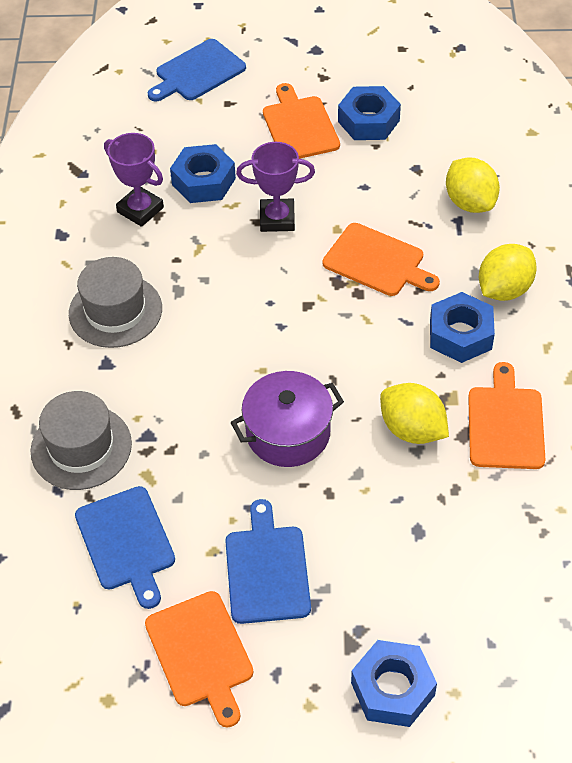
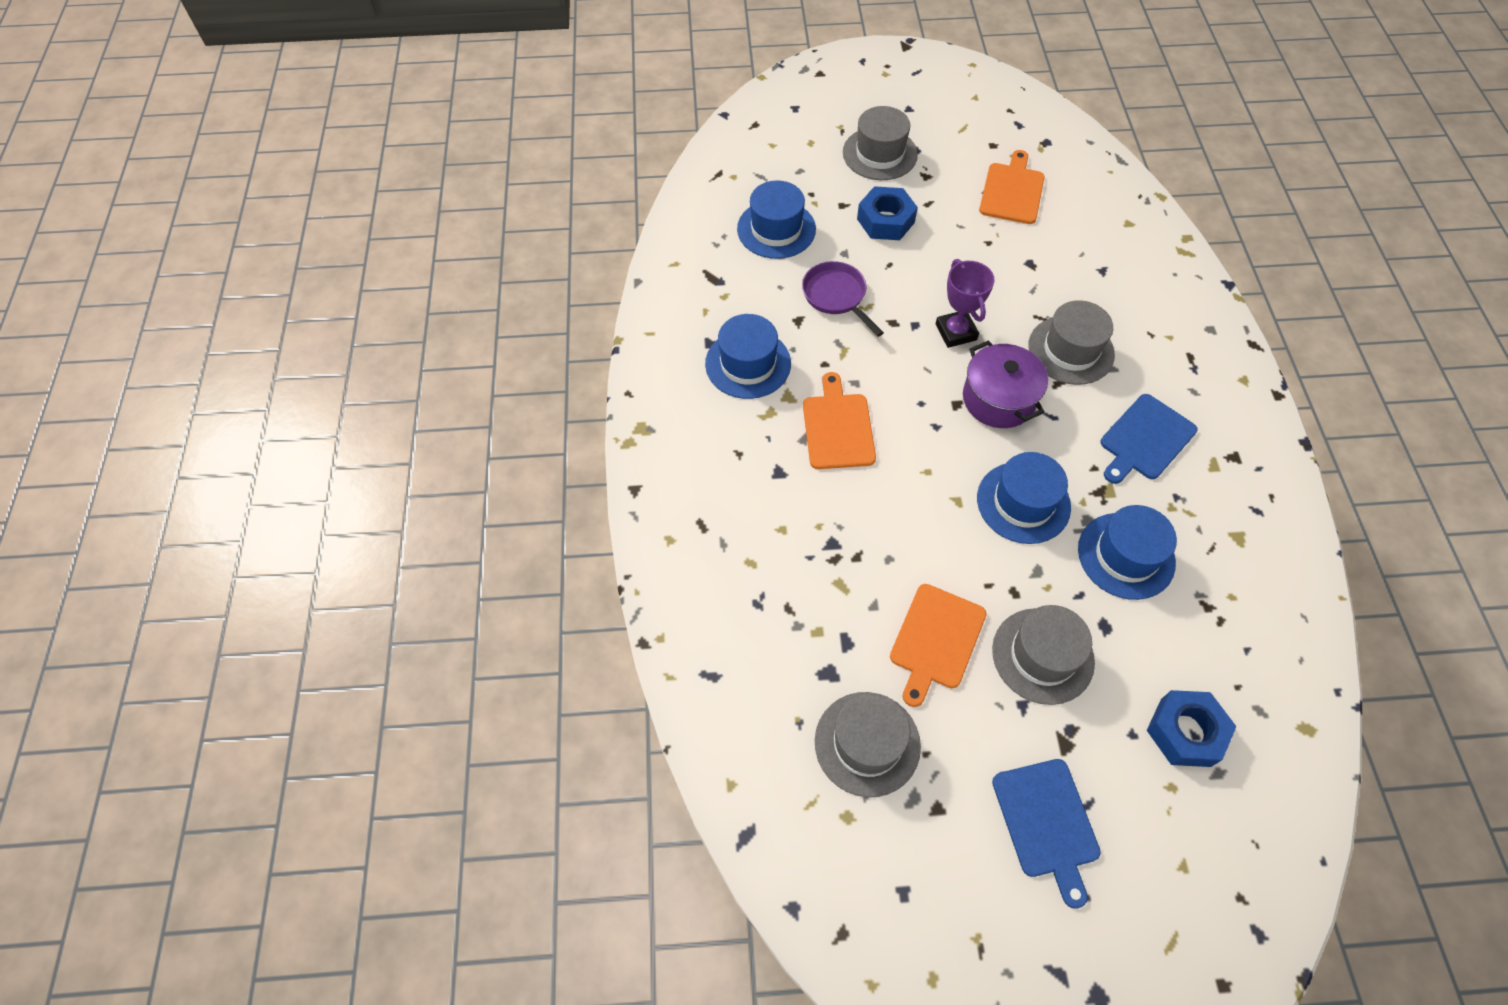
blue cutting board: [75,486,175,609] [148,39,246,102] [225,499,311,624] = 3 -> [992,759,1101,909] [1101,394,1198,484] = 2
blue hat: none = 0 -> [705,314,791,399] [737,180,816,259] [977,452,1071,544] [1078,505,1177,600] = 4
blue nut: [170,144,236,203] [338,86,401,140] [351,640,437,727] [430,292,495,363] = 4 -> [857,186,918,240] [1147,690,1237,767] = 2
grey hat: [31,391,132,490] [69,257,162,348] = 2 -> [815,692,921,797] [843,106,918,180] [992,605,1095,705] [1028,300,1115,385] = 4
orange cutting board: [145,591,253,728] [263,83,340,159] [323,223,440,296] [468,362,546,469] = 4 -> [803,372,876,469] [890,584,986,707] [979,150,1045,224] = 3
purple pan: none = 0 -> [802,261,884,337] = 1
purple trophy: [104,133,164,227] [236,142,315,232] = 2 -> [936,259,995,348] = 1
yellow lemon: [380,383,449,444] [446,158,500,213] [479,244,537,301] = 3 -> none = 0

